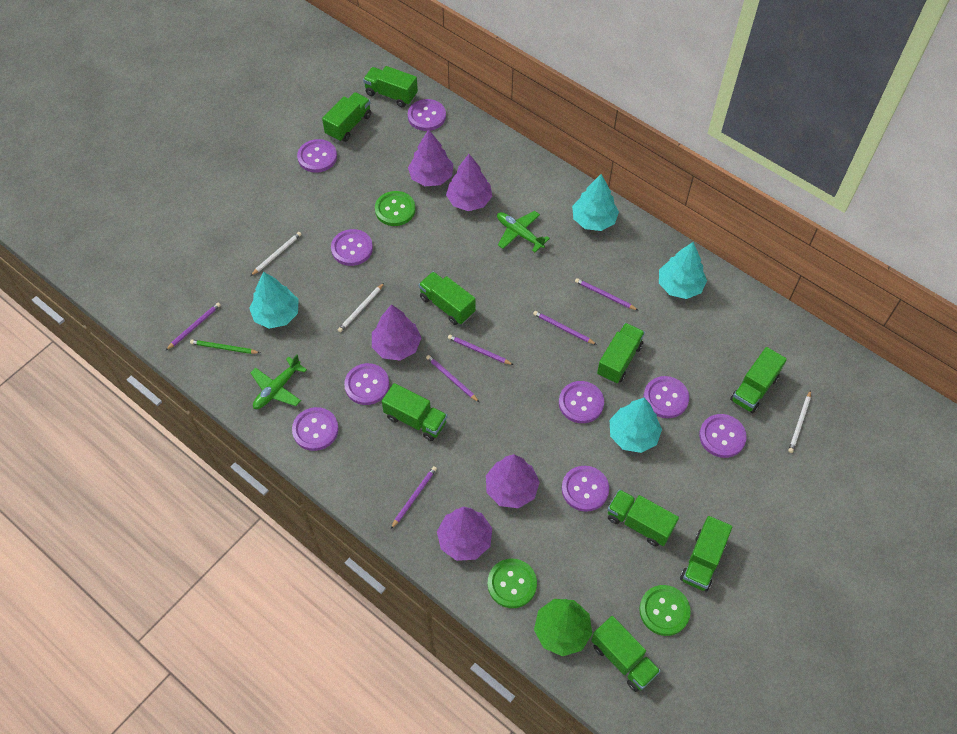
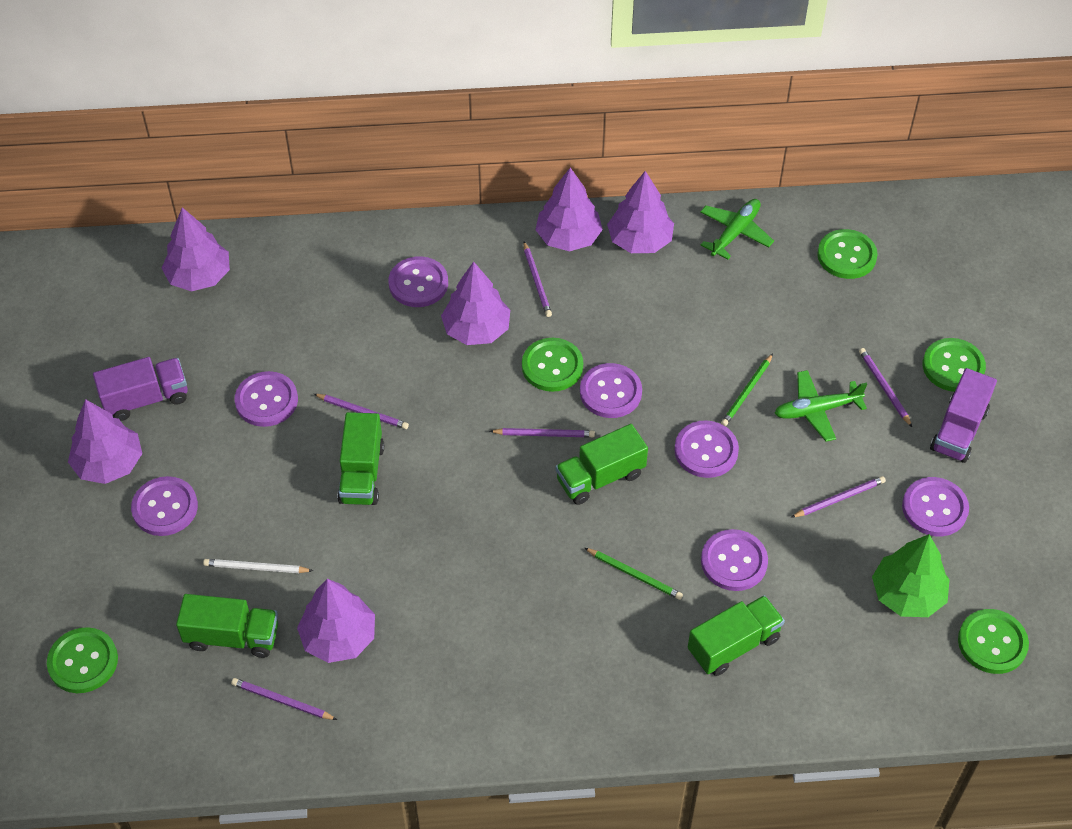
green button: [375,191,416,226] [488,559,537,608] [639,585,691,636] = 3 -> [47,627,118,693] [522,338,583,392] [817,229,878,279] [923,338,986,392] [958,609,1029,674] = 5
green pencil: [190,340,260,354] = 1 -> [585,548,683,600] [721,354,773,426] = 2
green truck: [322,92,371,142] [363,66,418,107] [382,383,447,441] [419,272,476,325] [591,616,661,692] [597,323,645,383] [608,489,679,547] [680,516,732,591] [730,347,787,413] = 9 -> [176,594,278,658] [337,412,384,505] [555,424,648,505] [688,595,785,676] = 4
purple button: [292,407,339,451] [297,139,337,173] [331,229,373,266] [344,363,390,405] [408,99,446,131] [559,381,604,423] [562,466,609,512] [643,376,689,418] [699,414,747,458] = 9 -> [131,476,198,536] [235,371,298,427] [388,256,448,307] [580,363,642,418] [674,421,739,478] [701,529,768,591] [902,477,969,536] = 7
purple tree: [372,304,421,361] [408,129,453,186] [437,507,492,561] [446,154,492,211] [486,454,540,508] = 5 -> [68,399,142,484] [162,207,230,291] [297,579,375,663] [441,262,510,345] [535,168,603,252] [607,171,674,253] = 6
purple truck: none = 0 -> [93,357,188,421] [930,368,997,463] = 2
turquoise tree: [249,272,298,329] [572,174,619,231] [610,398,662,453] [659,242,707,299] = 4 -> none = 0
white pencil: [251,232,302,276] [338,283,384,332] [788,390,811,453] = 3 -> [203,559,313,573] = 1

